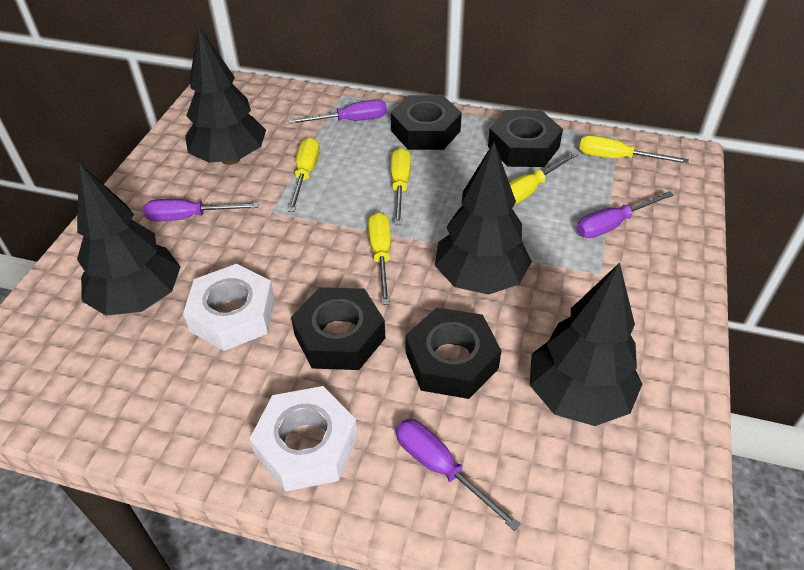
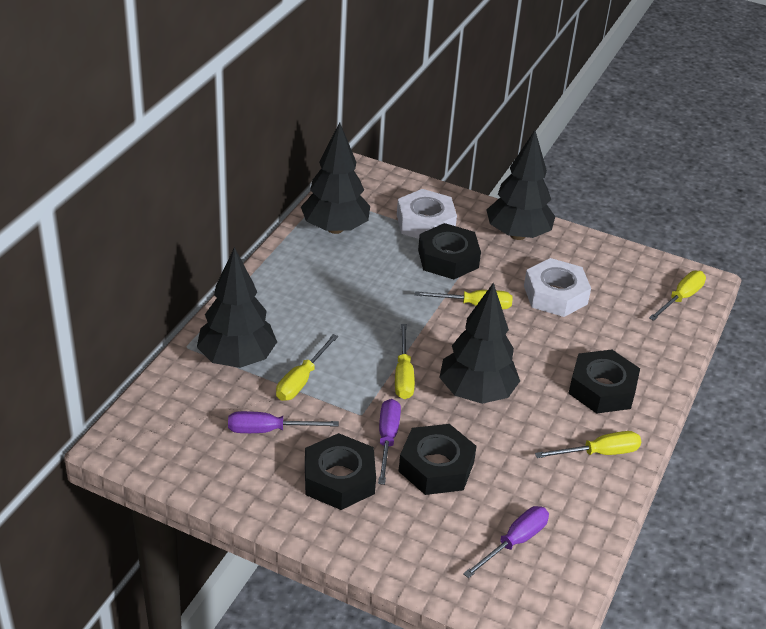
purple screwdriver: [143,199,259,221] [288,99,387,124] [396,419,521,531] [577,191,674,238] = 4 -> [228,411,339,433] [378,399,401,485] [463,506,549,578] = 3

